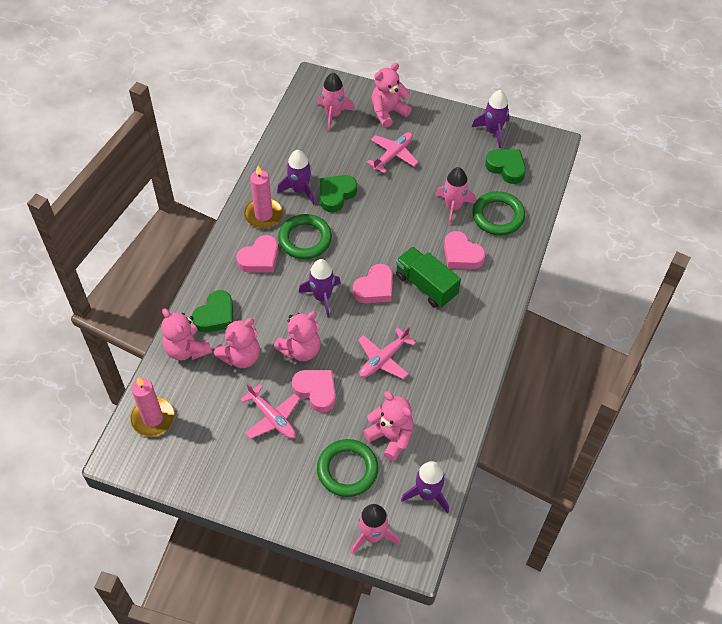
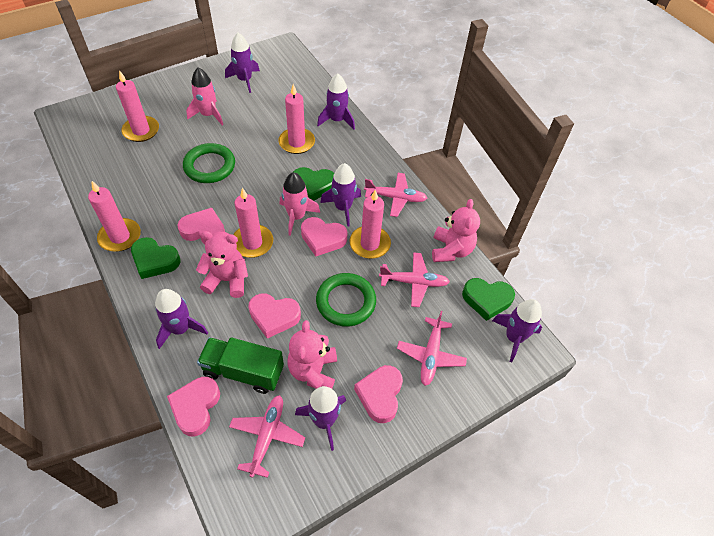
green ring: [278,214,332,259] [317,439,378,497] [472,191,525,235] = 3 -> [183,143,235,183] [316,273,376,327] = 2
pink candle: [130,377,175,437] [244,166,283,228] = 2 -> [88,181,141,252] [116,70,159,142] [233,188,273,258] [278,84,315,154] [349,190,391,259] = 5
pink heart: [236,235,278,273] [292,370,336,413] [353,264,393,303] [444,231,485,269] = 4 -> [167,377,220,437] [177,208,225,244] [248,294,301,339] [301,217,348,256] [354,365,403,423] = 5
pink plane: [240,383,300,439] [358,326,416,379] [367,132,418,173] = 3 -> [229,395,305,478] [364,173,427,217] [379,252,450,307] [397,311,467,386] = 4
pink rocket: [317,73,355,131] [351,504,400,554] [435,167,476,226] = 3 -> [186,67,223,126] [280,172,320,236] = 2
pink teddy bear: [161,308,212,361] [213,318,260,368] [274,311,321,361] [363,391,414,461] [371,63,412,128] = 5 -> [196,231,248,298] [288,320,337,389] [432,199,480,262] = 3
purple rocket: [277,150,315,205] [299,259,341,318] [401,461,449,514] [472,90,509,148] = 4 -> [155,289,208,349] [225,33,260,93] [295,386,346,451] [317,74,355,129] [320,163,361,227] [492,299,542,362] = 6

